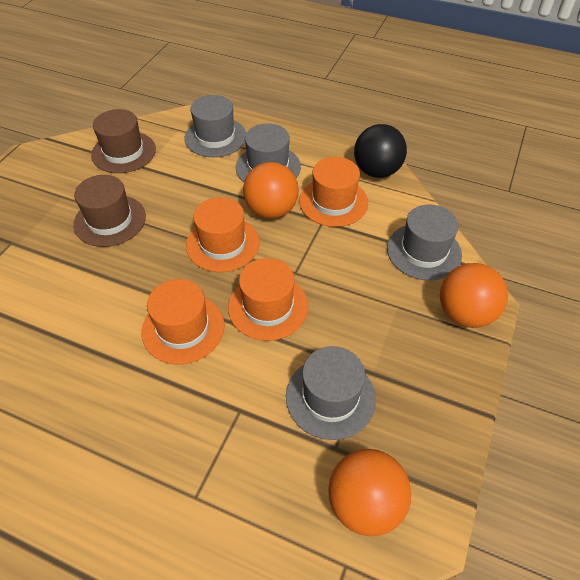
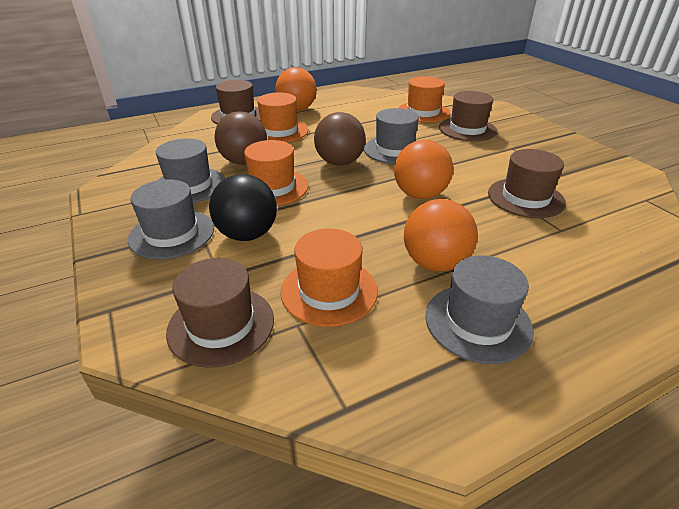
brown ball: none = 0 -> [214,111,267,165] [314,112,366,166] = 2
brown hat: [73,175,146,247] [91,109,156,173] = 2 -> [166,258,274,368] [211,80,261,124] [439,91,497,141] [488,149,566,218] = 4

